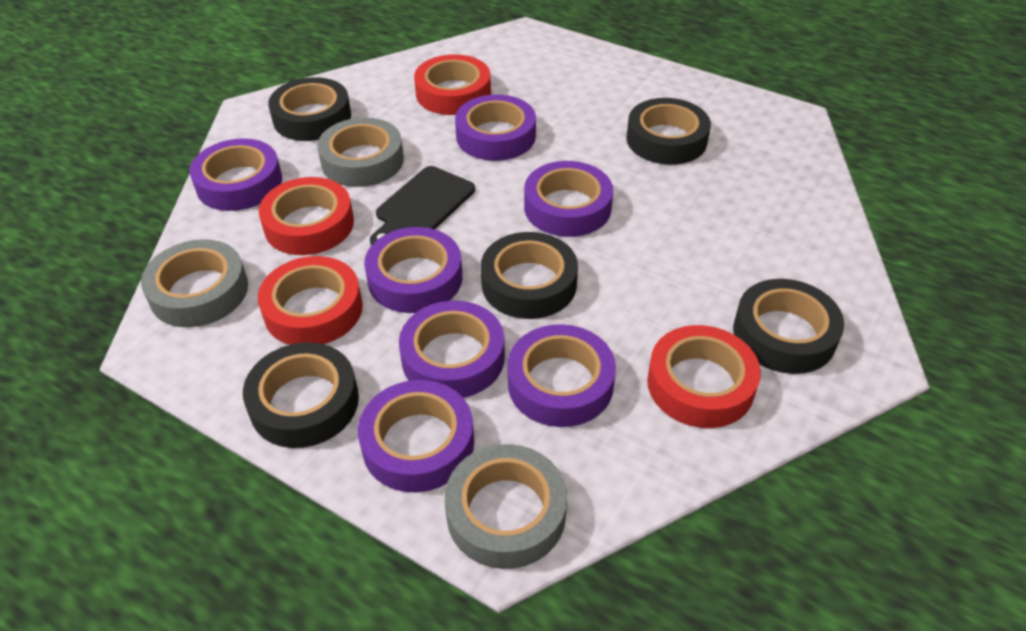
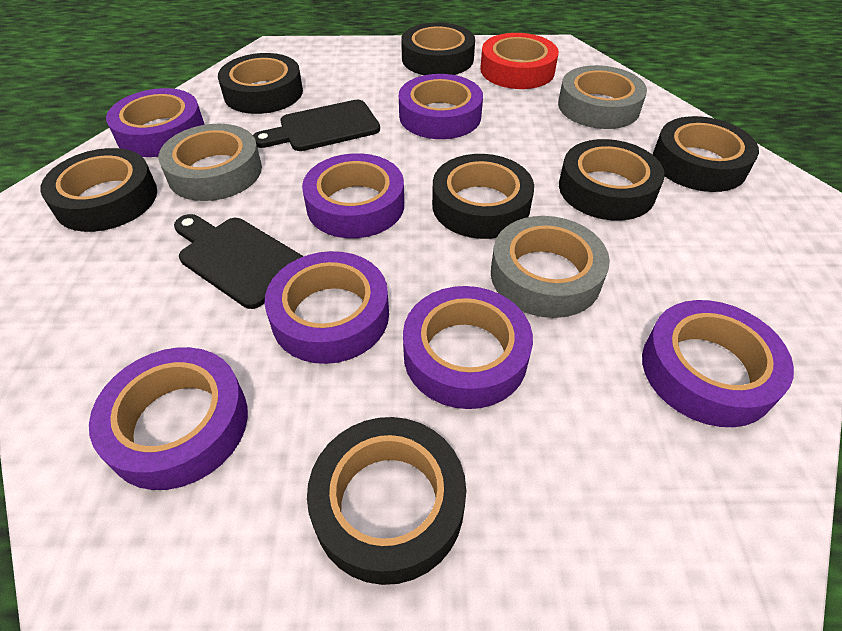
black cutting board: [370,166,475,245] = 1 -> [174,214,304,309] [253,100,380,151] = 2
black tape: [243,342,359,448] [268,77,351,141] [481,232,578,319] [626,98,711,165] [733,279,844,374] = 5 -> [40,148,157,232] [218,53,303,114] [307,417,466,585] [401,22,475,75] [432,154,534,239] [559,139,665,221] [653,116,759,192] = 7
red tape: [258,256,363,345] [259,177,354,255] [414,54,491,115] [647,325,761,428] = 4 -> [480,33,559,89] = 1

